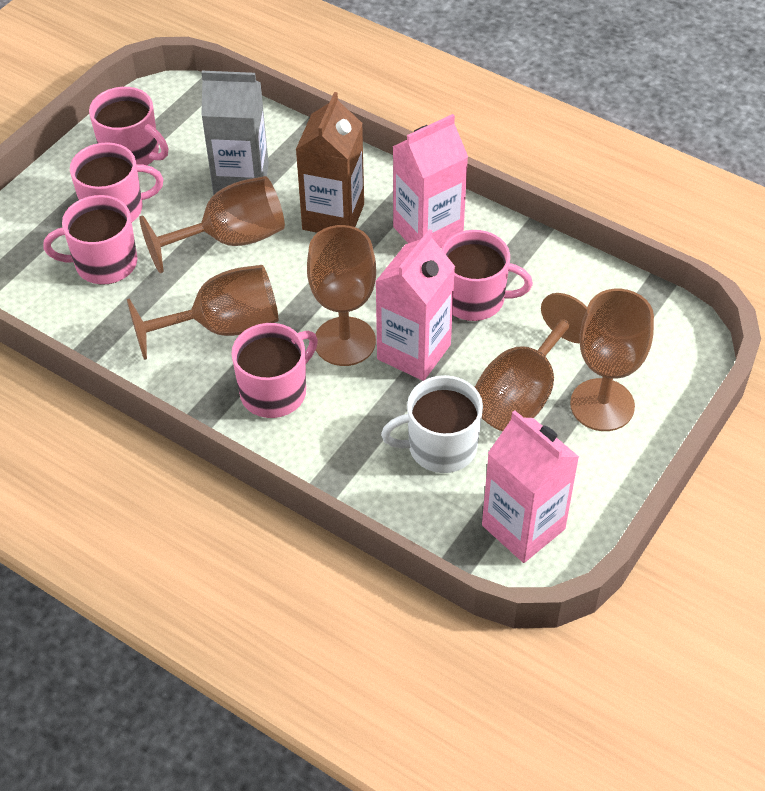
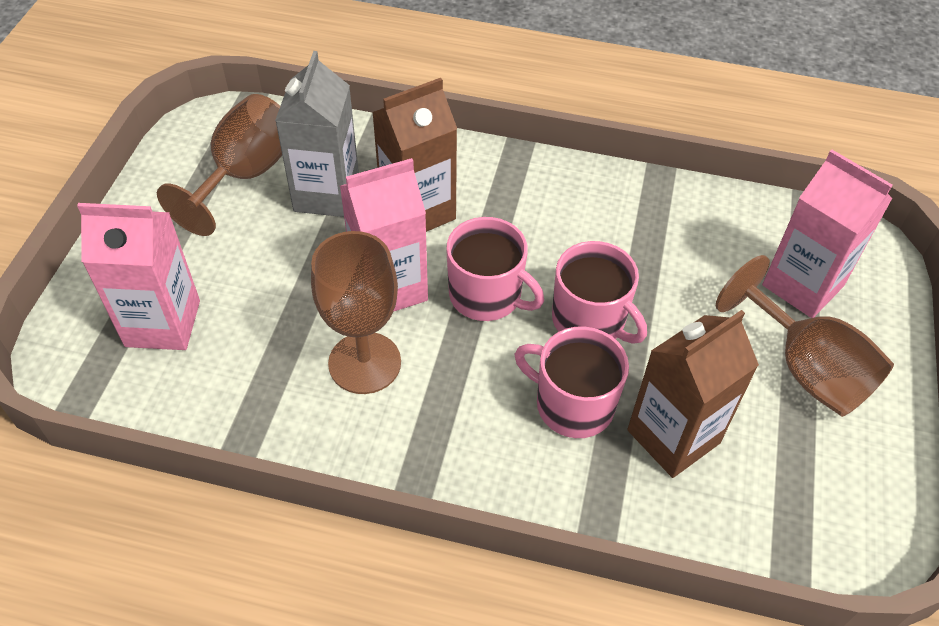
brown carton: [296,92,364,233] = 1 -> [372,78,457,232] [627,310,759,478] = 2
brown goblet: [127,265,278,360] [139,176,285,273] [307,225,376,366] [475,293,587,431] [570,289,654,431] = 5 -> [157,94,282,236] [311,231,401,394] [716,255,894,417] = 3
pink mug: [43,195,137,285] [70,142,163,222] [89,87,168,165] [231,323,318,418] [442,230,533,321] = 5 -> [446,217,544,321] [514,326,629,438] [552,241,647,344] = 3
white mug: [381,375,483,473] = 1 -> none = 0

